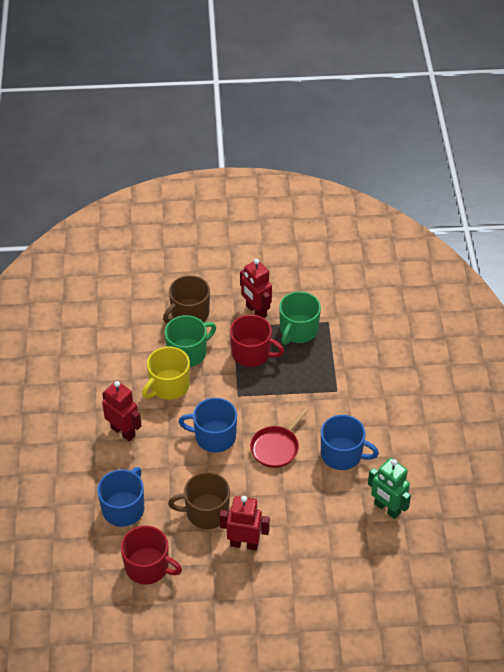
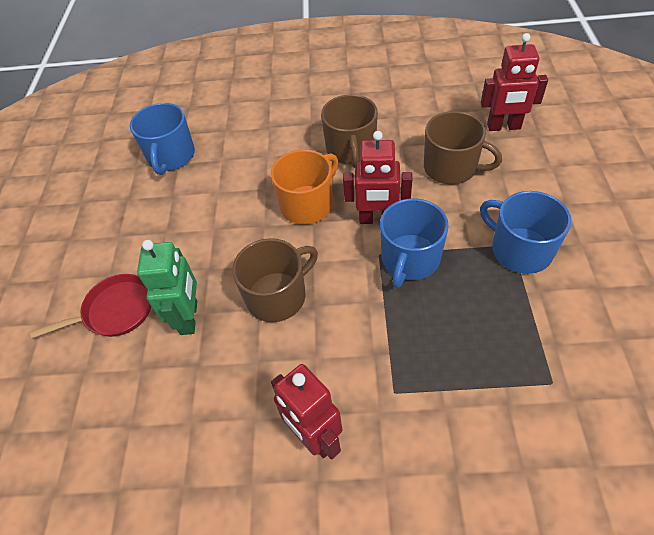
brown mug: [163,275,210,324] [168,472,230,529] = 2 -> [232,238,318,322] [321,94,378,168] [424,111,502,184] = 3
green mug: [165,315,216,367] [279,291,321,345] = 2 -> none = 0
orange mug: none = 0 -> [271,149,338,225] = 1
red mug: [121,525,182,585] [230,315,284,367] = 2 -> none = 0
yellow mug: [142,346,190,400] = 1 -> none = 0

